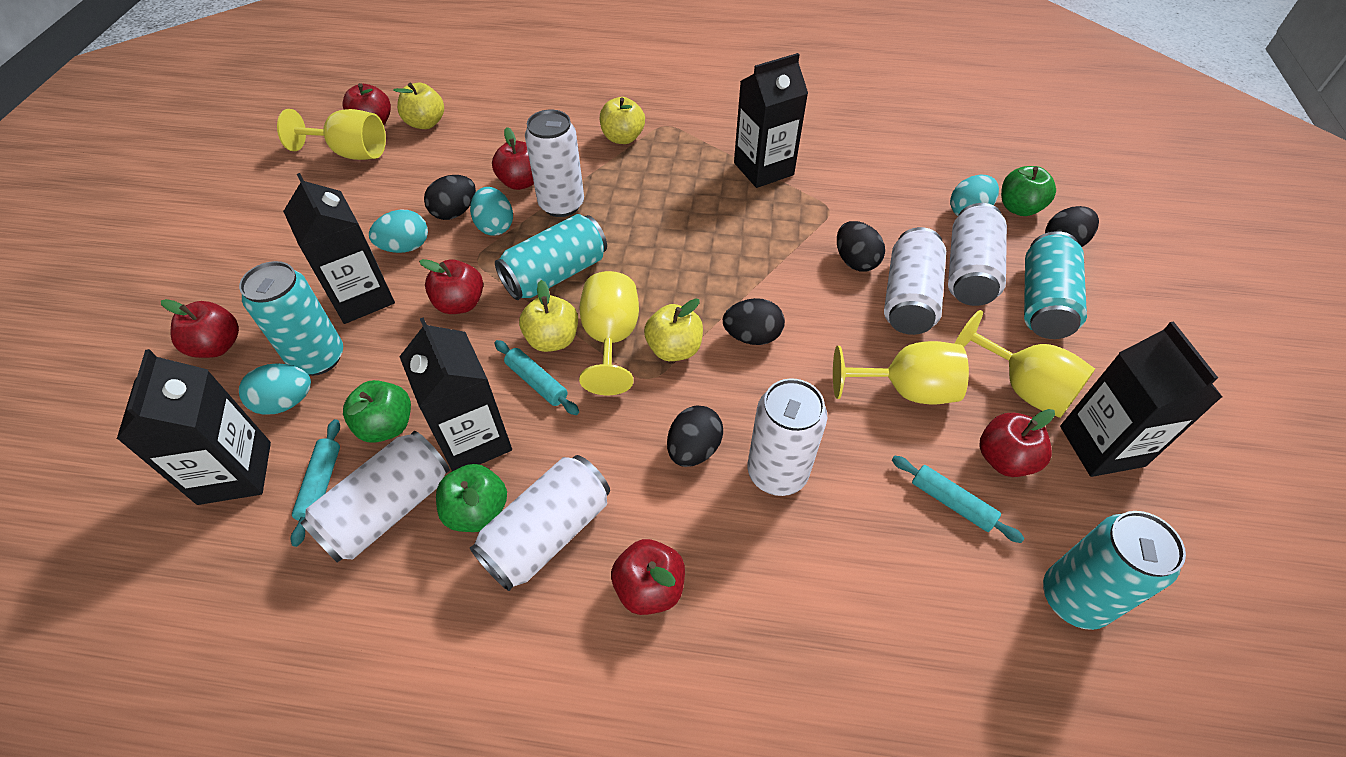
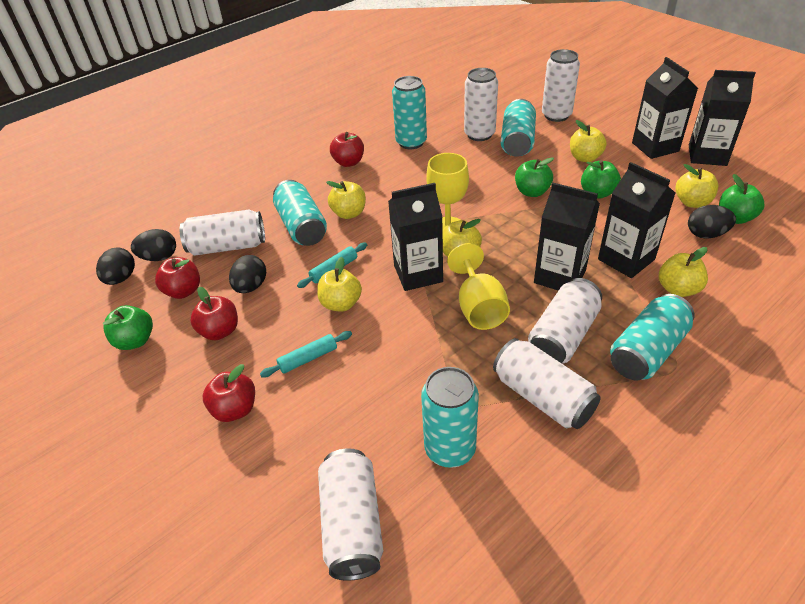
black egg: [424,175,476,220] [667,405,723,467] [723,298,785,345] [837,221,885,272] [1045,206,1099,247] = 5 -> [96,247,135,285] [131,229,176,261] [229,255,266,293] [688,205,736,239] = 4
green apple: [343,380,411,443] [436,464,507,532] [1001,166,1056,216] = 3 -> [103,305,153,350] [515,158,554,197] [581,160,621,199] [719,174,765,224] = 4
red apple: [161,299,239,358] [343,83,391,125] [419,259,483,314] [492,127,534,190] [611,539,685,615] [980,409,1055,477] = 6 -> [155,257,200,299] [190,287,238,340] [203,364,255,422] [330,132,364,167] = 4
turquoise can: [239,261,343,376] [495,214,607,300] [1024,231,1087,339] [1043,511,1186,630] = 4 -> [273,180,327,246] [392,76,427,149] [421,367,479,468] [501,99,536,157] [610,294,695,380] = 5
turquoise egg: [239,363,311,415] [369,210,428,253] [470,187,513,236] [950,174,999,216] = 4 -> none = 0
turquoise rolling pin: [291,419,340,547] [494,340,579,415] [892,456,1025,543] = 3 -> [260,331,352,377] [297,243,367,288] = 2
yellow apple: [393,83,444,129] [519,280,578,352] [600,97,645,144] [644,298,703,361] = 4 -> [317,257,362,312] [326,181,366,219] [443,219,482,257] [570,120,607,162] [659,247,708,297] [676,164,718,208] = 6
yellow goblet: [277,109,386,160] [579,271,639,395] [833,341,969,404] [954,310,1095,418] = 4 -> [426,153,469,231] [447,243,510,330] = 2

